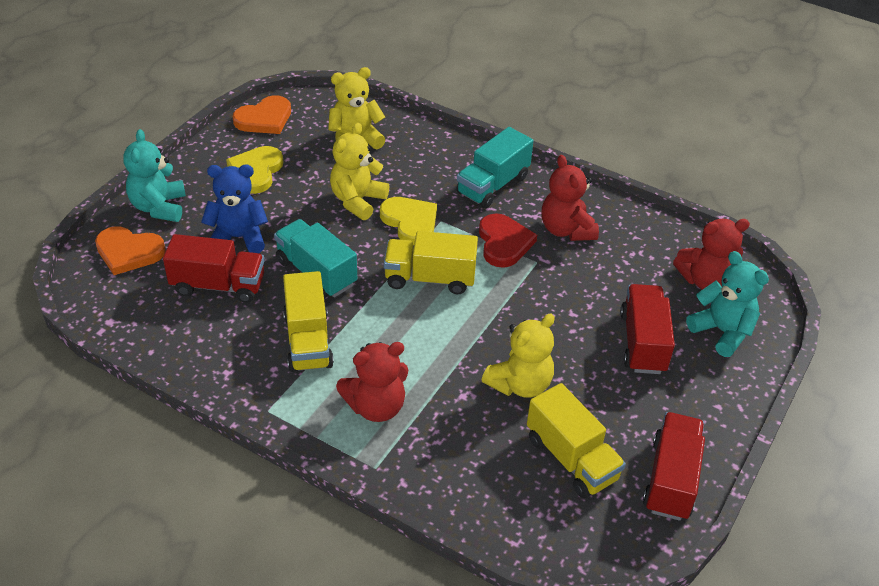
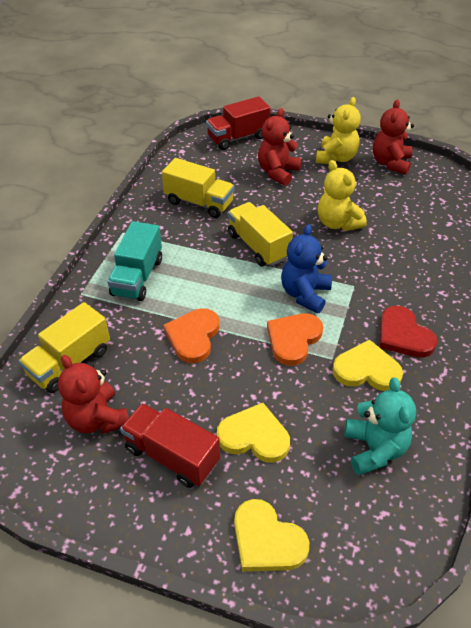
red truck: [163,234,264,303] [620,284,675,374] [643,412,705,521] = 3 -> [120,403,220,488] [206,96,270,150] = 2
turquoise teddy bear: [123,129,186,222] [686,251,769,357] = 2 -> [345,377,416,475] = 1
turquoise truck: [274,219,357,298] [456,127,533,208] = 2 -> [107,221,162,301] = 1
yellow heart: [226,146,283,194] [380,197,437,245] = 2 -> [217,403,290,463] [234,499,309,571] [333,339,403,391] = 3
yellow teddy bear: [328,67,385,149] [330,123,389,220] [482,314,555,398] = 3 -> [316,97,361,164] [318,160,367,231] = 2

